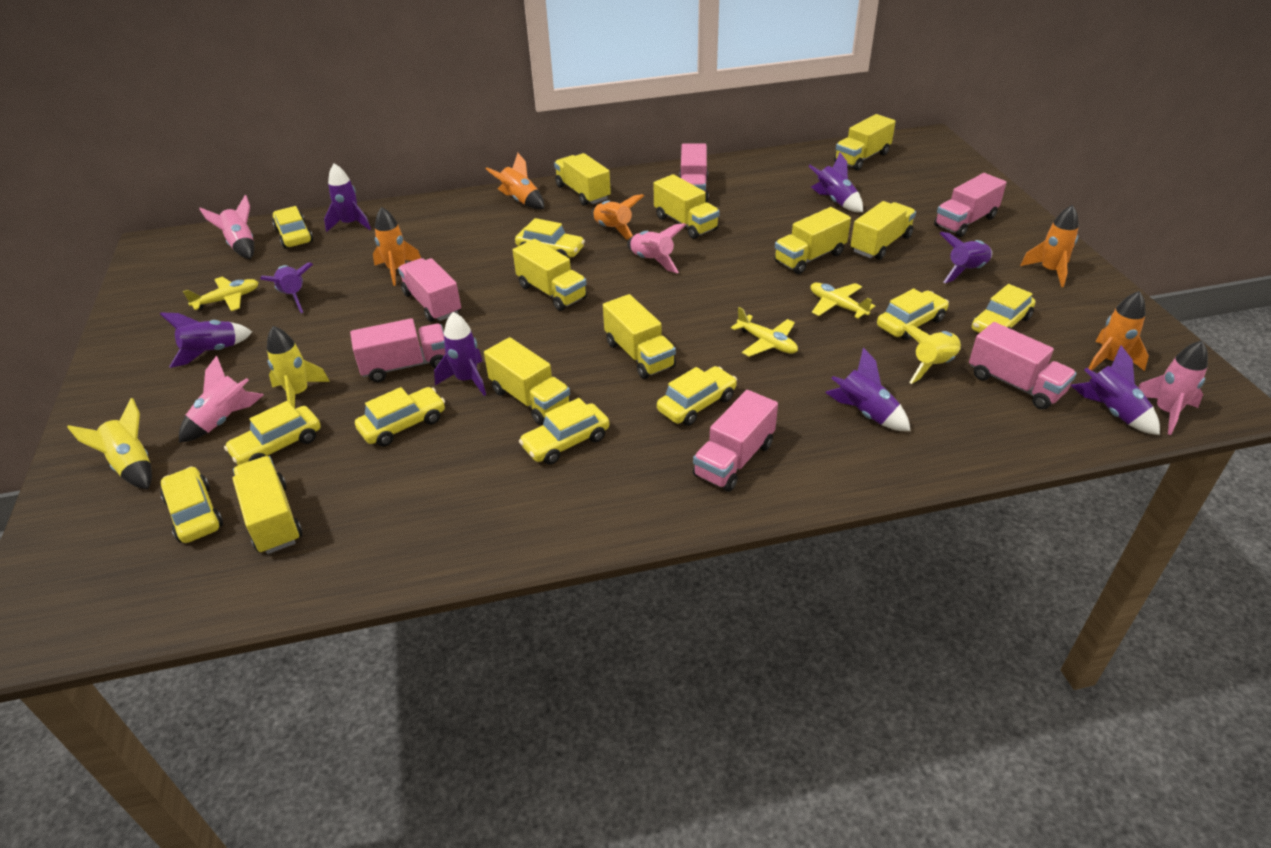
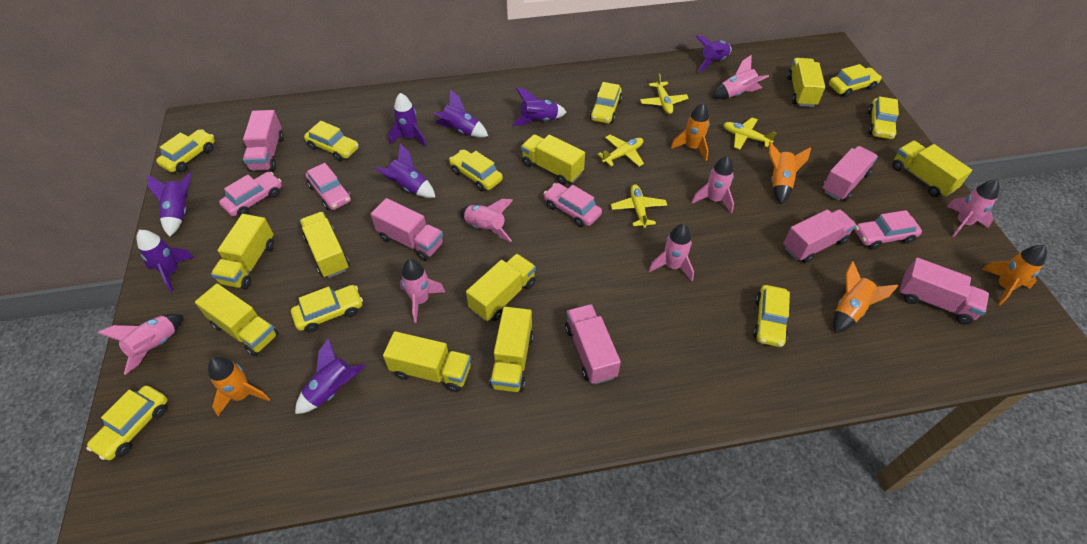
pink car: none = 0 -> [219,172,282,216] [305,163,351,210] [543,183,602,227] [855,210,922,249] = 4
pink rocket: [179,356,264,443] [199,195,254,259] [627,223,686,273] [1138,341,1208,435] = 4 -> [98,314,183,375] [400,259,446,323] [460,199,513,242] [648,224,694,282] [692,156,734,214] [712,55,769,99] [947,179,1000,237] = 7
yellow plane: [183,277,259,311] [731,307,798,357] [811,282,875,318] = 3 -> [597,135,644,167] [611,185,667,228] [640,73,689,114] [723,118,776,150] = 4
yellow rocket: [67,398,152,490] [267,326,330,409] [902,325,961,384] = 3 -> none = 0

